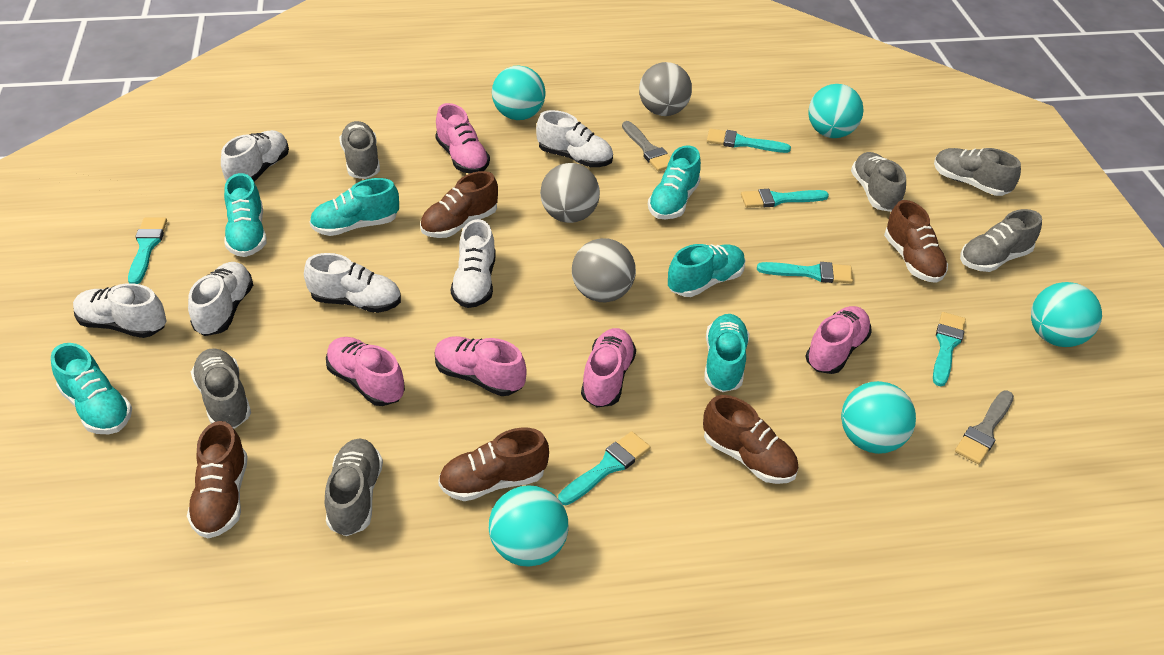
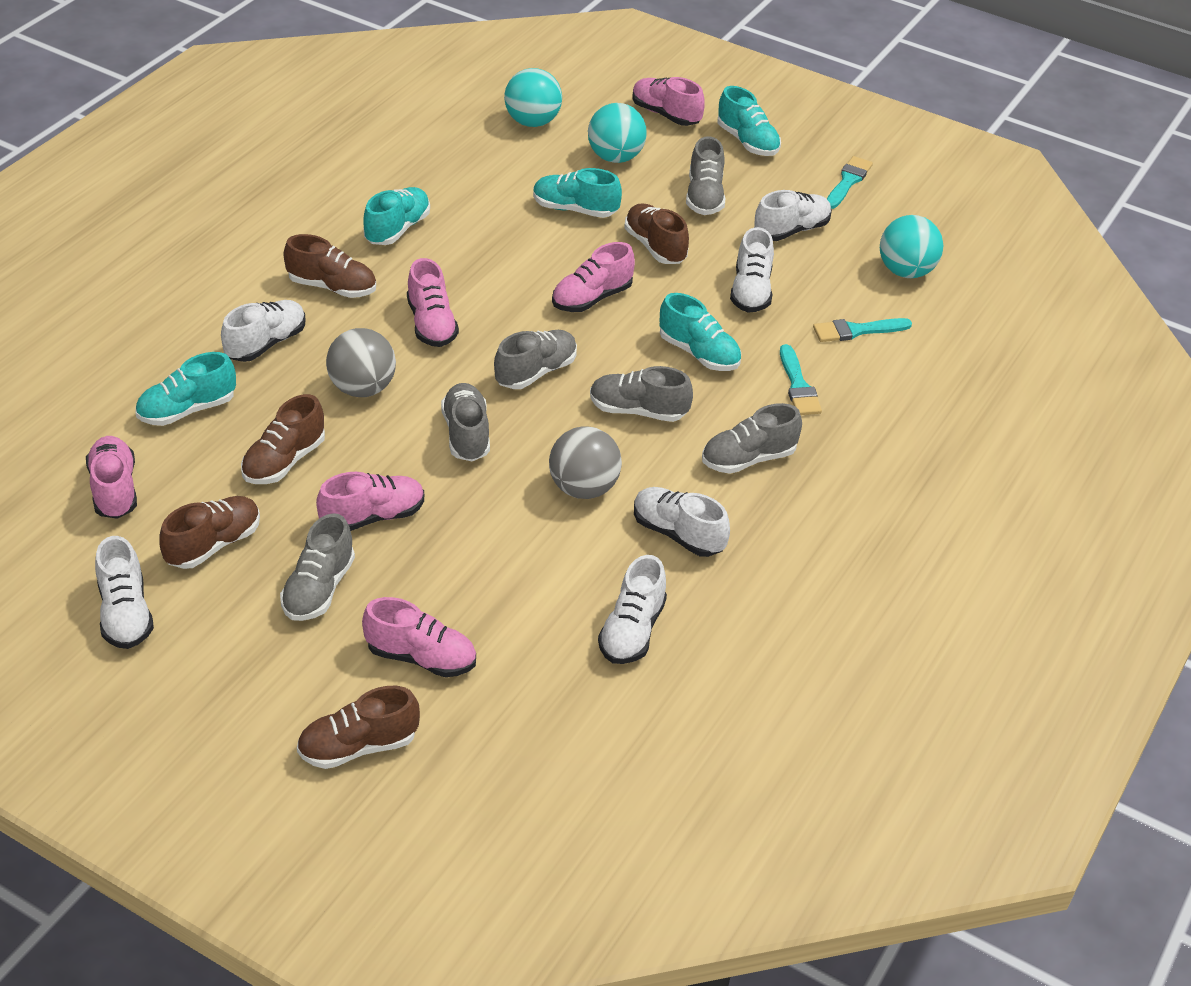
grey ball: [540,163,600,223] [572,238,636,302] [639,62,692,116] = 3 -> [326,328,396,397] [549,426,622,499] = 2
grey brush: [622,121,670,171] [955,391,1014,464] = 2 -> none = 0
pink shoe: [326,337,405,406] [434,336,527,396] [435,103,490,174] [581,328,636,407] [805,306,872,374] = 5 -> [86,436,137,519] [316,472,424,531] [362,597,476,677] [407,258,459,347] [552,242,635,312] [632,77,705,126] = 6
turquoise ball: [489,485,568,567] [492,66,546,120] [809,84,863,138] [841,381,916,454] [1031,282,1102,347] = 5 -> [504,68,562,127] [588,103,647,163] [880,215,943,278] = 3
turquoise brush: [128,218,167,284] [558,431,650,505] [707,129,791,153] [741,189,829,208] [757,262,853,284] [933,312,966,386] = 6 -> [780,344,822,415] [813,318,912,342] [827,156,873,209] = 3
turquoise shoe: [51,343,132,434] [224,173,267,257] [310,178,399,236] [648,145,701,219] [668,244,745,297] [705,314,749,392] = 6 -> [135,352,236,426] [363,187,430,245] [533,168,622,218] [660,293,741,371] [718,86,781,156] = 5

